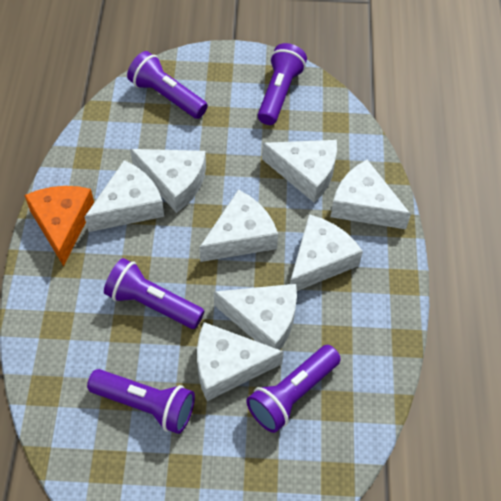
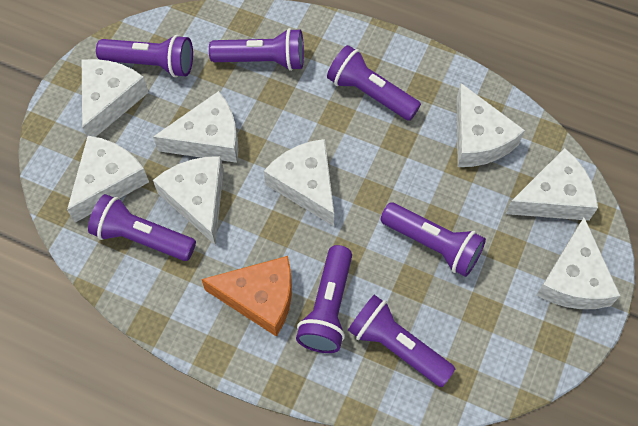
purple flashlight: [87,369,195,434] [104,258,204,329] [127,51,208,119] [246,345,341,433] [258,43,307,125] = 5 -> [88,194,196,261] [96,35,193,77] [209,28,304,71] [296,245,352,353] [327,45,421,121] [348,295,455,387] [381,203,486,277] = 7

